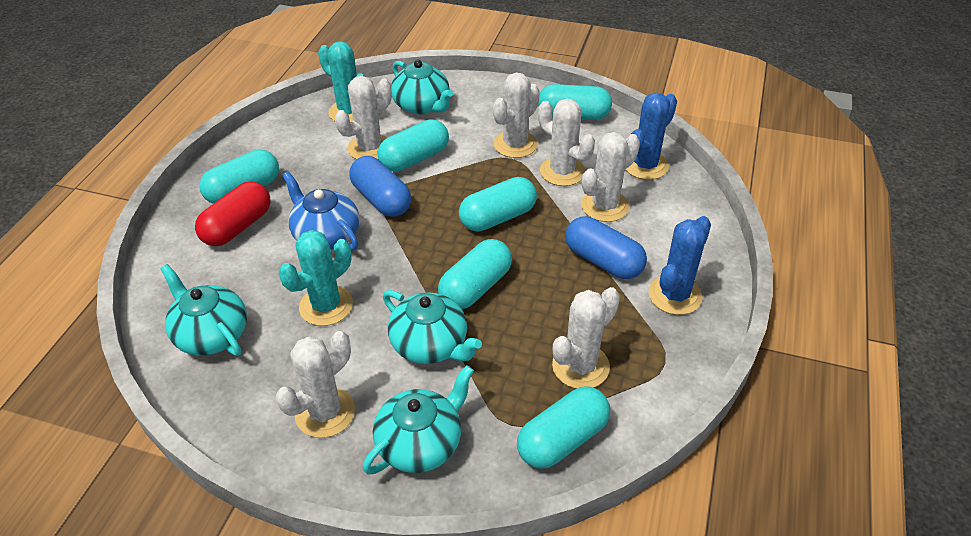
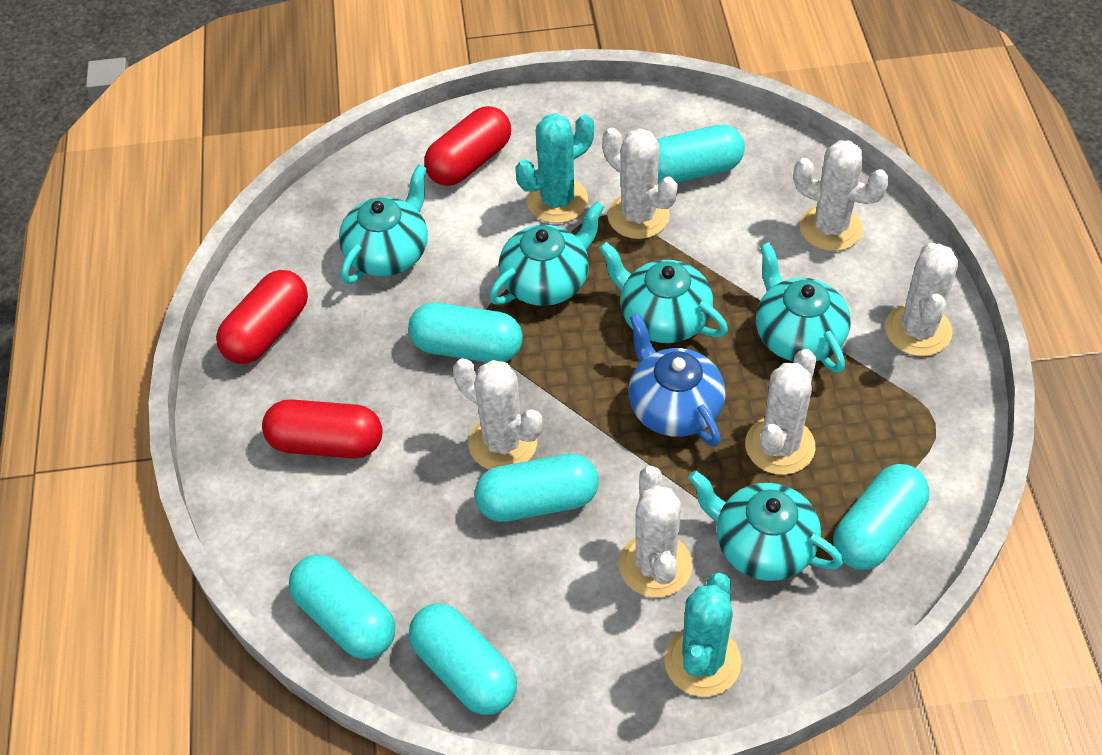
blue cactus: [625,93,677,180] [649,216,711,315] = 2 -> none = 0
blue capsule: [349,156,411,217] [565,216,647,279] = 2 -> none = 0
red capsule: [195,181,270,246] = 1 -> [216,270,308,364] [262,399,382,459] [424,106,511,186] = 3
turquoise teapot: [160,264,247,356] [363,365,474,475] [383,290,482,364] [391,60,453,114] = 4 -> [339,164,428,284] [489,201,604,306] [599,242,728,343] [688,470,843,581] [756,243,850,373] = 5

